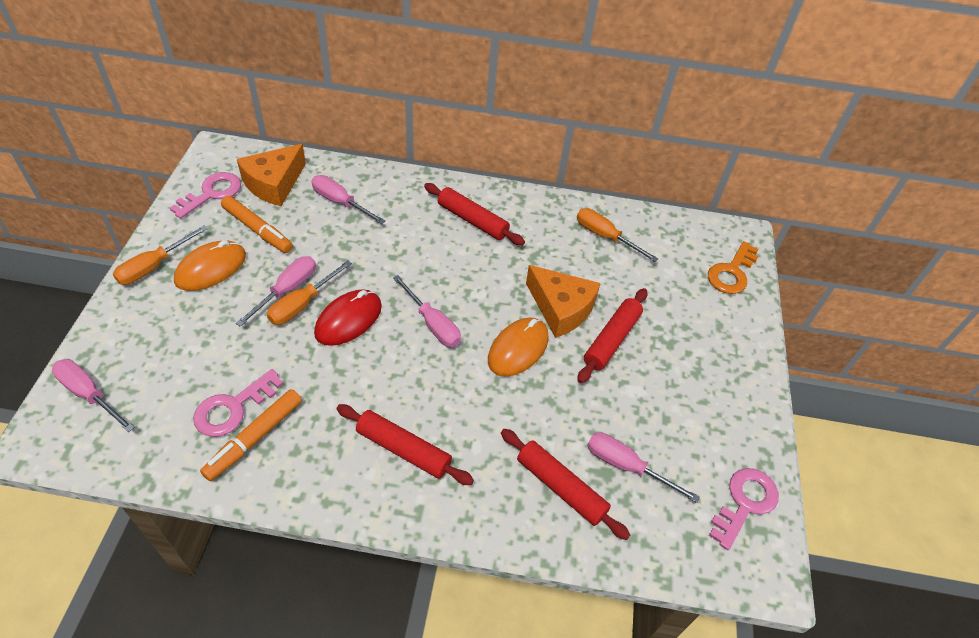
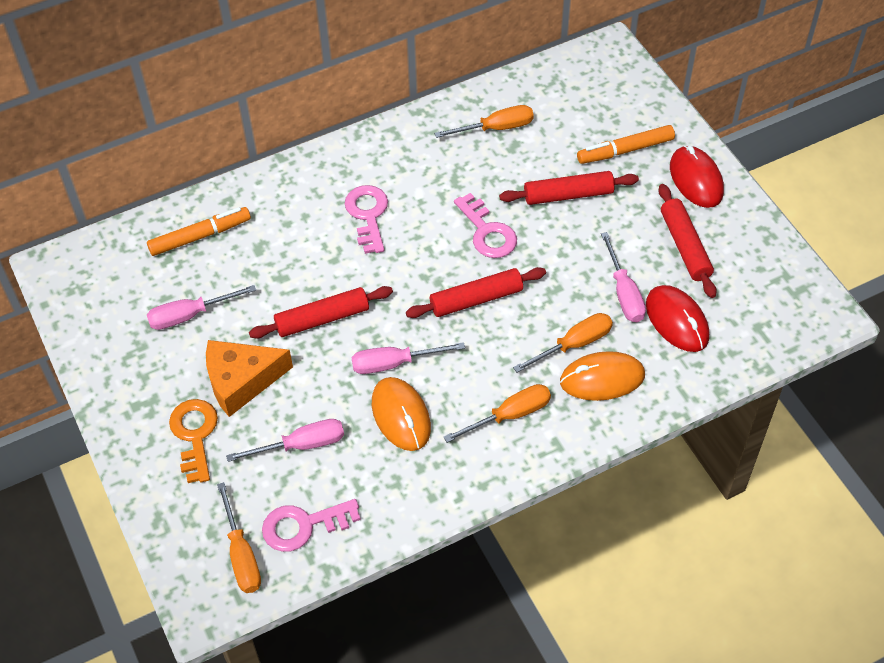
orange cheese: [237,144,306,206] [526,265,601,338] = 2 -> [206,340,293,417] = 1
orange screwdriver: [113,226,208,285] [267,260,352,325] [577,208,658,262] = 3 -> [217,482,261,593] [434,105,534,138] [444,384,551,443] [513,313,613,373] = 4
pink screwdriver: [52,359,135,432] [236,256,316,327] [311,175,385,224] [393,275,461,347] [587,432,700,503] = 5 -> [147,285,256,330] [226,419,344,462] [351,342,465,374] [601,232,646,322] = 4
red mouse: [314,289,382,346] = 1 -> [646,285,709,352] [670,146,724,208] = 2

